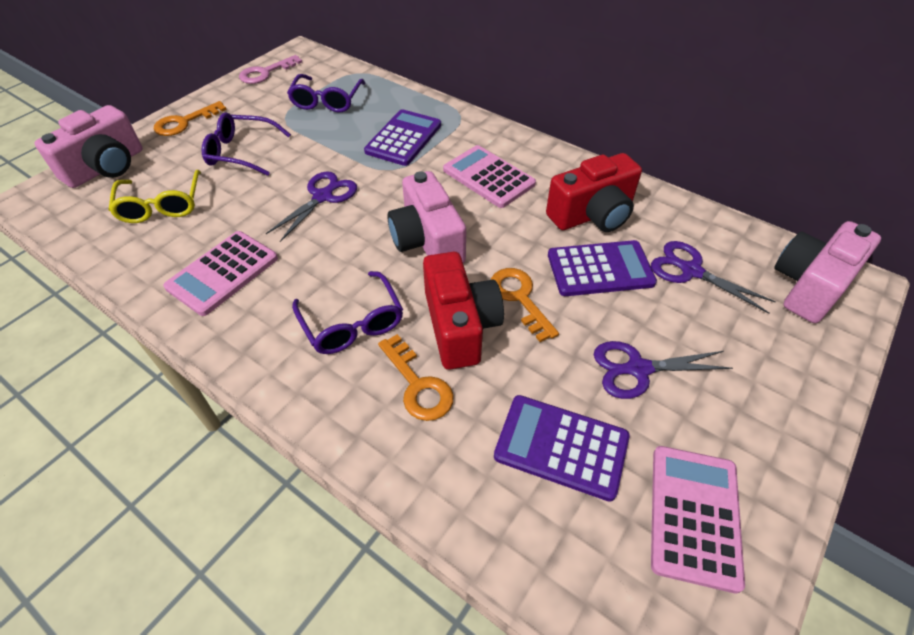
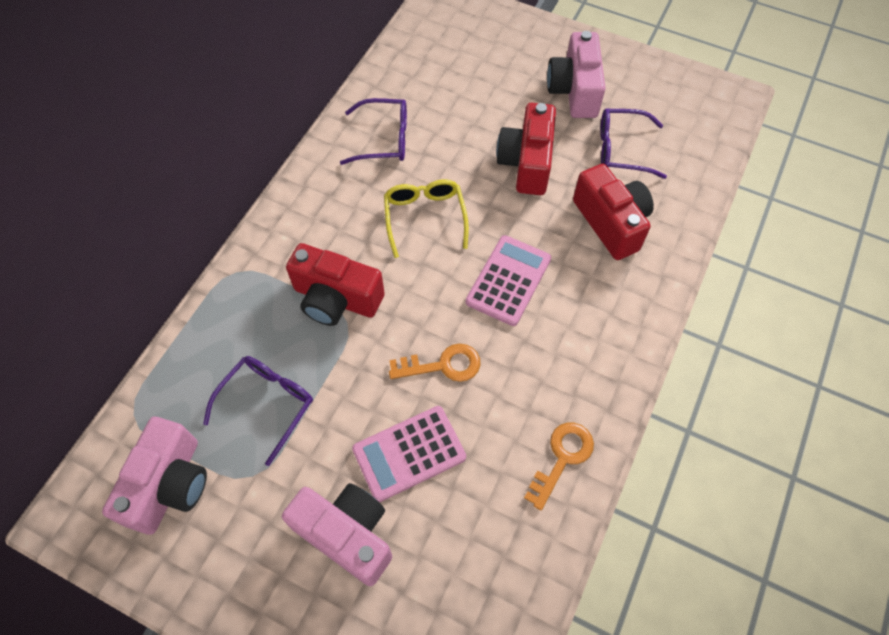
orange key: [154,101,227,136] [378,334,454,421] [491,268,559,342] = 3 -> [389,344,480,382] [524,422,594,510] = 2
pink calculator: [163,231,278,316] [443,145,536,208] [651,446,745,594] = 3 -> [352,406,466,502] [466,235,551,326] = 2
pink key: [239,55,302,84] = 1 -> none = 0
purple calculator: [364,109,441,166] [494,395,630,502] [548,240,657,296] = 3 -> none = 0
purple scissors: [266,171,357,242] [594,341,733,399] [651,241,776,314] = 3 -> none = 0
red camera: [423,252,504,370] [546,153,642,232] = 2 -> [286,243,385,326] [496,103,556,195] [573,164,654,260] = 3

